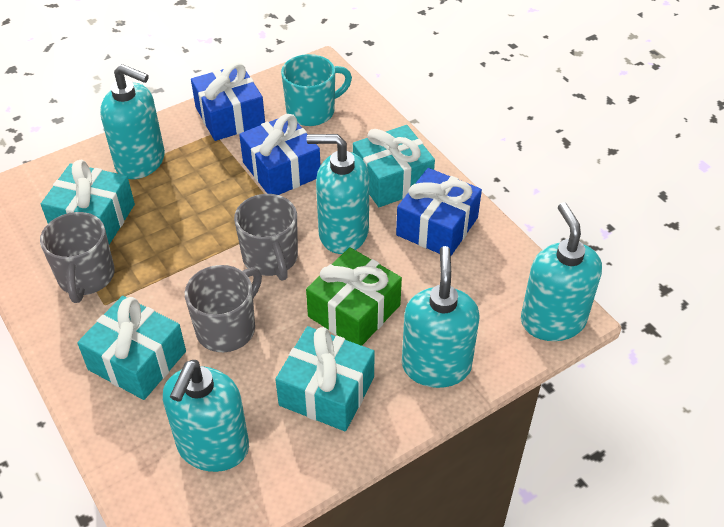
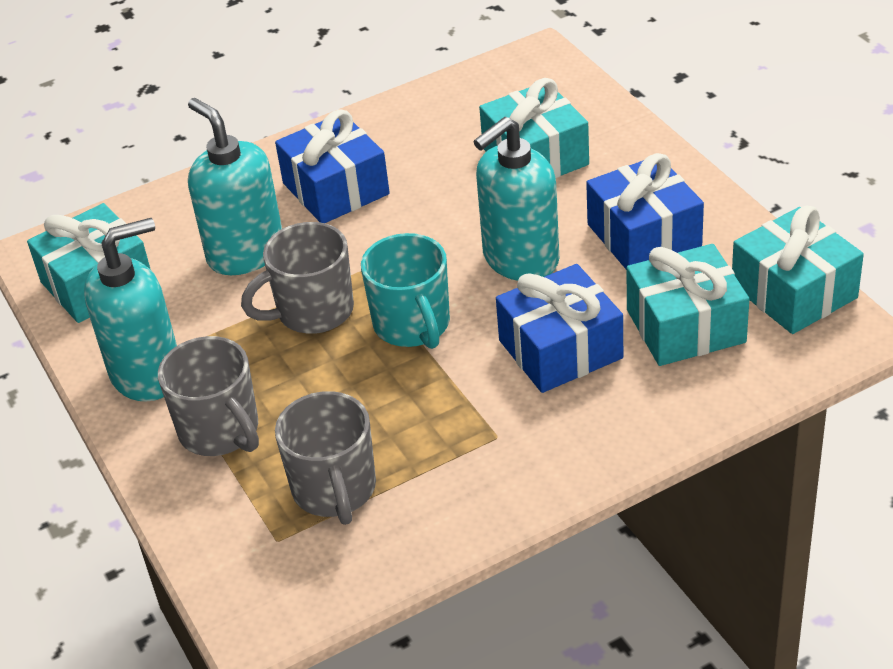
green gift: [306,247,402,346] = 1 -> none = 0
turquoise soap dispenser: [100,64,165,179] [163,360,249,472] [307,134,369,254] [402,246,480,388] [521,202,602,341] = 5 -> [84,218,177,401] [188,98,282,275] [473,117,559,281] = 3

